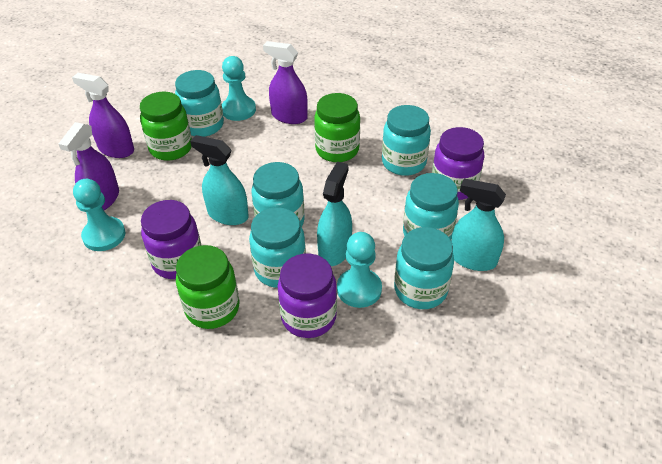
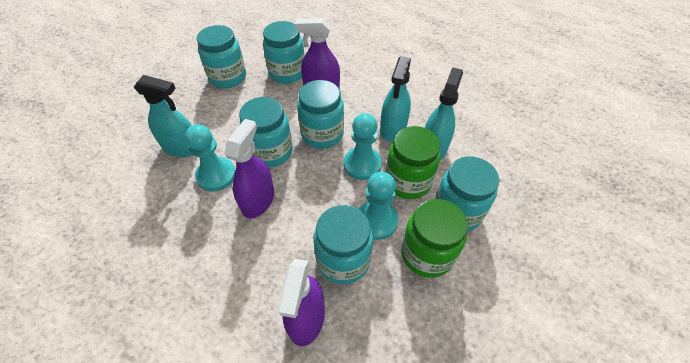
green jar: [140,92,192,161] [176,245,239,329] [314,93,360,162] = 3 -> [386,126,440,199] [401,199,468,278] = 2
purple jar: [141,200,202,279] [278,254,337,338] [432,127,484,200] = 3 -> none = 0

